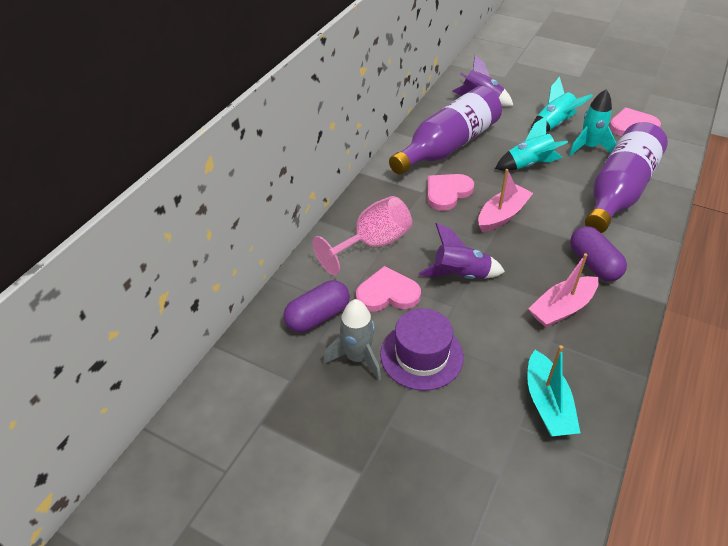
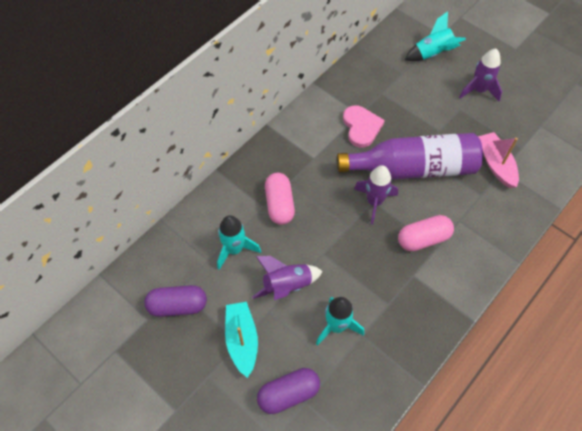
grey rocket: [323,299,381,381] = 1 -> none = 0
pink boat: [478,169,533,232] [528,253,598,327] = 2 -> [478,132,519,188] = 1
pink capsule: none = 0 -> [265,173,295,225] [398,215,454,251] = 2
pink goblet: [313,196,412,275] = 1 -> none = 0
pink heart: [356,266,421,312] [427,174,474,211] [609,108,661,136] = 3 -> [343,105,385,148] = 1
purple bottle: [389,86,502,175] [585,122,668,233] = 2 -> [337,133,483,180] = 1
purple hat: [380,308,464,391] = 1 -> none = 0
purple rocket: [419,223,505,279] [453,55,514,107] = 2 -> [252,256,323,300] [354,165,398,224] [459,48,502,101] = 3

